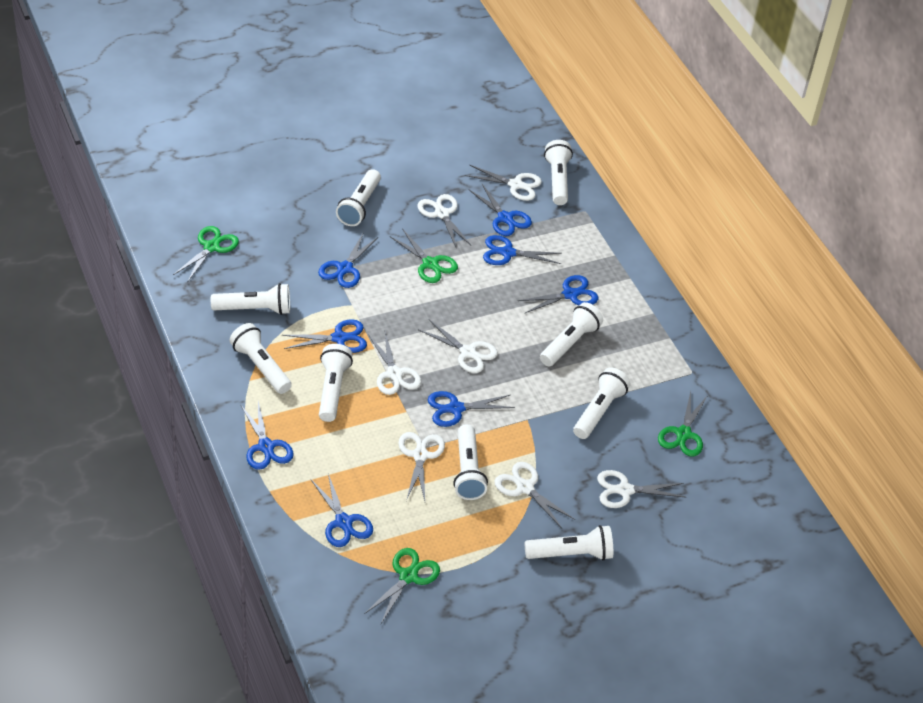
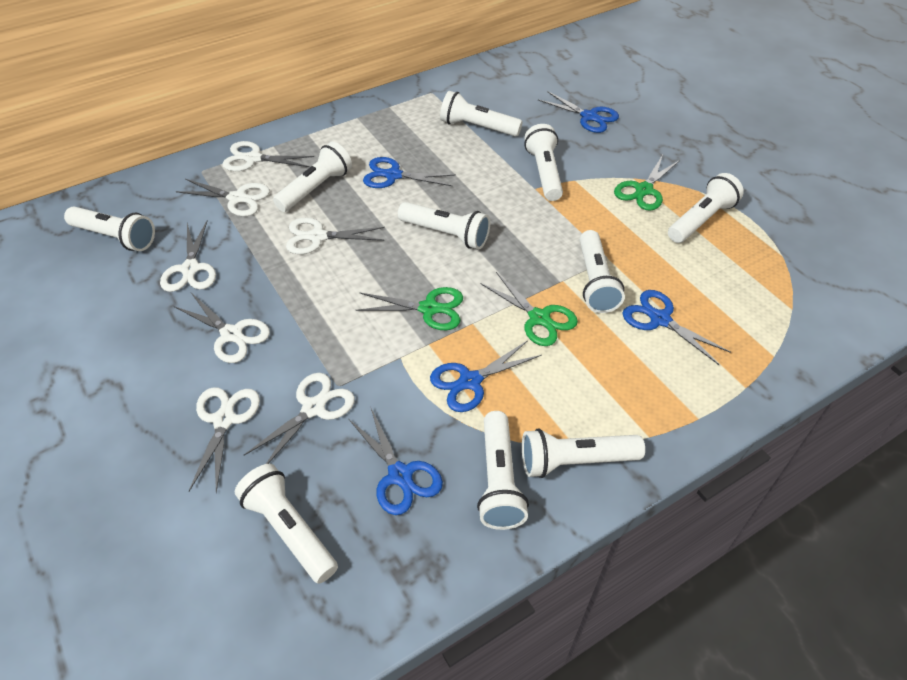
blue scissors: [240,401,293,470] [282,319,367,353] [311,474,373,547] [318,232,378,288] [427,391,515,427] [468,183,532,236] [483,235,562,265] [518,275,598,313] = 8 -> [349,408,443,515] [363,157,455,188] [430,340,542,412] [538,91,619,133] [622,290,731,365] = 5
green scissors: [173,226,239,281] [364,548,440,624] [390,230,458,283] [658,392,708,456] = 4 -> [356,287,463,330] [481,272,578,346] [614,155,680,211] = 3
white flashlight: [211,283,290,315] [229,323,292,394] [319,344,353,422] [336,169,381,226] [453,424,488,500] [525,525,613,560] [540,302,603,366] [544,140,573,205] [573,367,630,439] = 9 -> [64,206,155,251] [235,464,338,584] [273,142,352,212] [398,202,490,249] [440,91,523,136] [477,411,529,530] [522,428,645,478] [524,124,563,201] [580,230,625,313] [668,173,744,243] = 10

